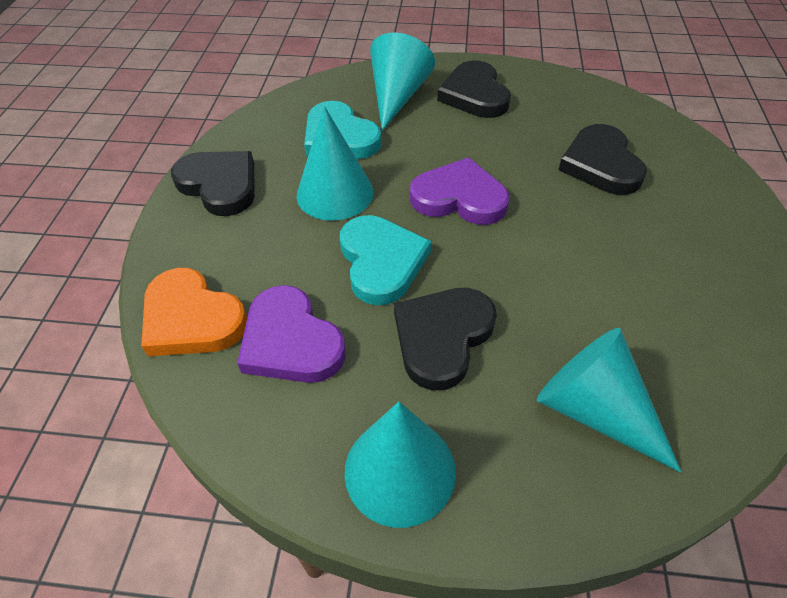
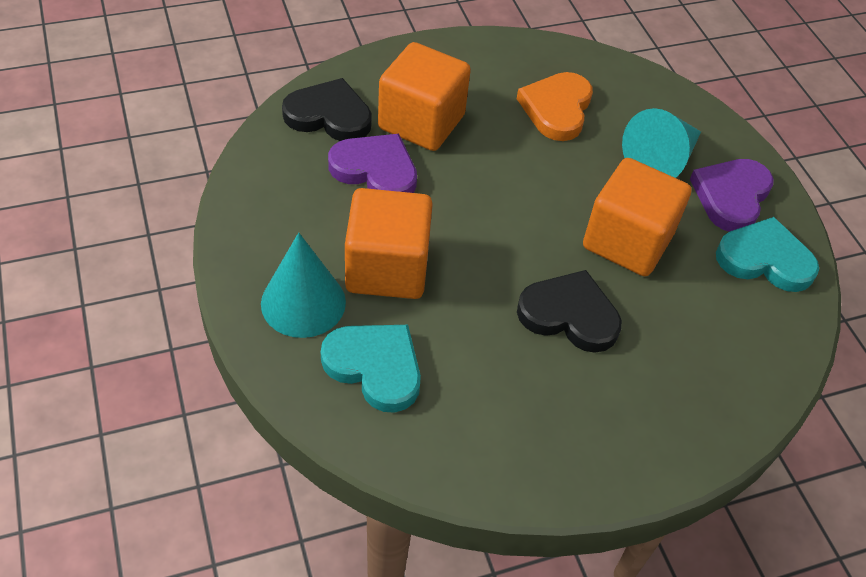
black heart: [171,151,255,216] [394,288,497,390] [437,60,511,118] [558,124,647,195] = 4 -> [282,78,372,141] [517,270,622,353] = 2
orange cube: none = 0 -> [345,188,433,299] [378,42,471,151] [583,158,692,276] = 3
turquoise cone: [297,106,374,221] [345,402,456,528] [370,33,435,131] [537,328,681,473] = 4 -> [261,233,346,338] [622,108,701,178] = 2

